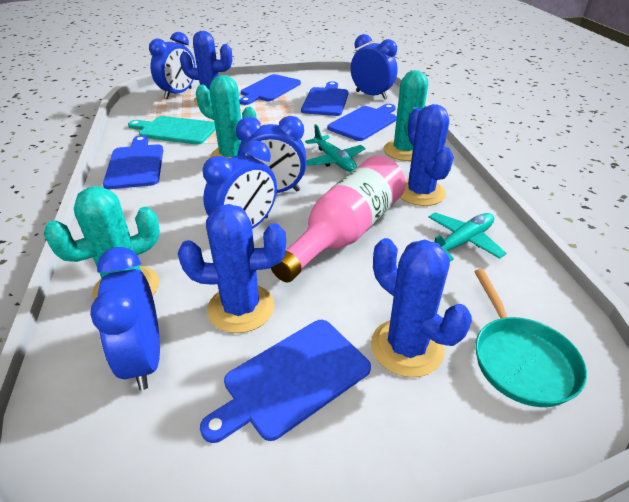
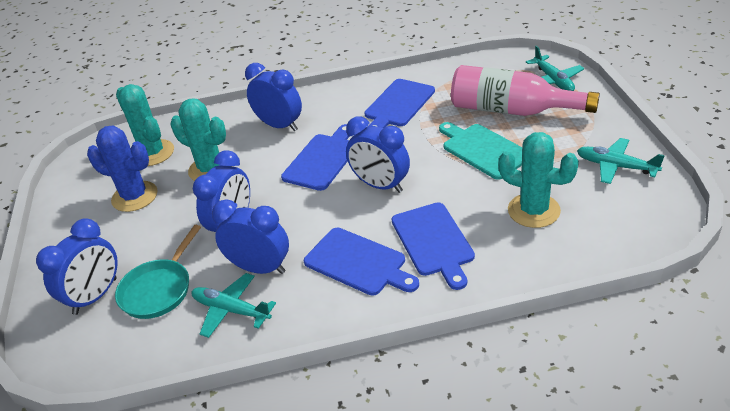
blue cactus: [178,204,286,333] [180,31,232,105] [371,238,472,377] [400,104,454,206] = 4 -> [87,126,158,212] = 1
blue cutting board: [103,135,163,189] [200,320,371,443] [239,74,301,105] [301,81,349,116] [327,104,397,141] = 5 -> [281,124,349,191] [304,228,419,296] [364,79,435,128] [392,202,475,290] = 4
turquoise plane: [305,124,366,172] [428,212,507,261] = 2 -> [191,273,276,338] [526,46,584,91] [577,138,665,184] = 3

